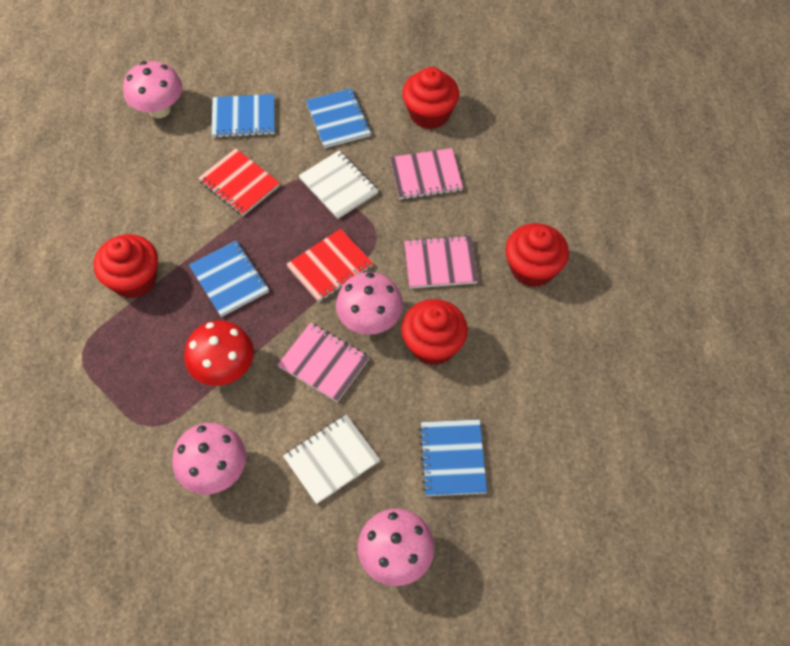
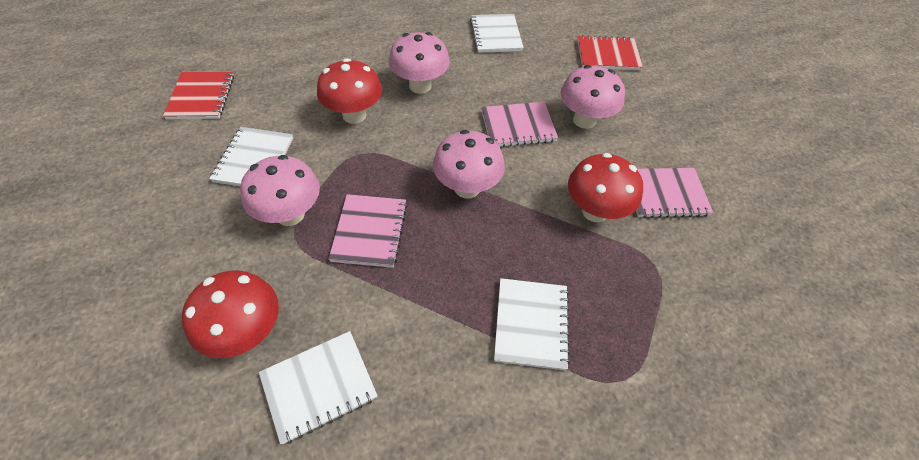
blue notebook: [189,241,269,317] [211,94,275,138] [306,88,371,148] [419,419,487,496] = 4 -> none = 0
red cupcake: [93,234,158,299] [401,299,468,365] [402,67,459,129] [505,223,569,287] = 4 -> none = 0
red mushroom: [184,320,254,386] = 1 -> [182,270,279,358] [317,58,382,124] [568,153,643,222] = 3
white notebook: [283,414,380,504] [299,151,379,219] = 2 -> [209,127,293,186] [259,331,378,444] [470,14,524,53] [494,278,570,371] = 4

